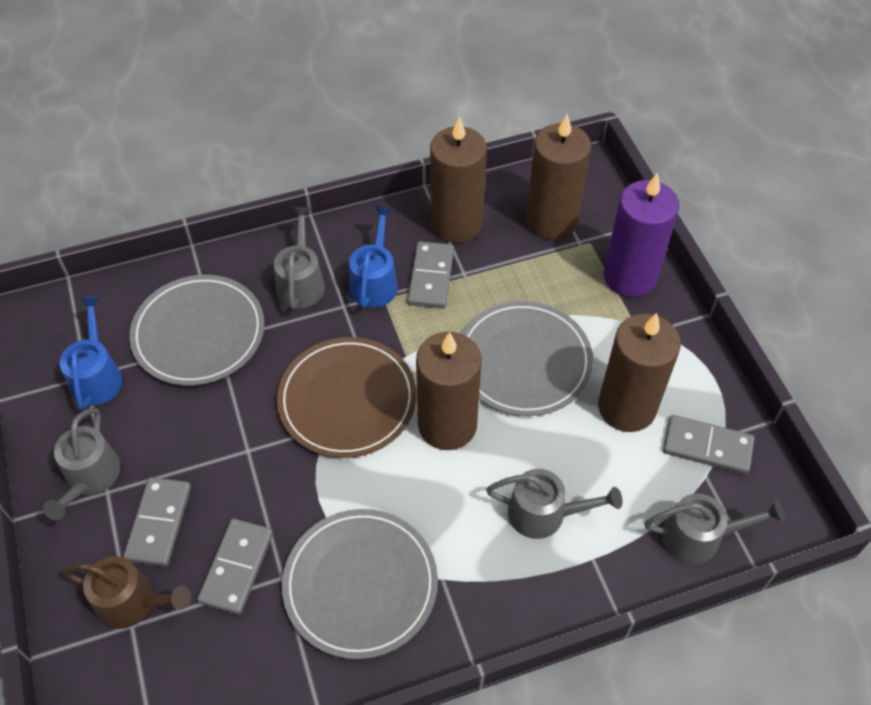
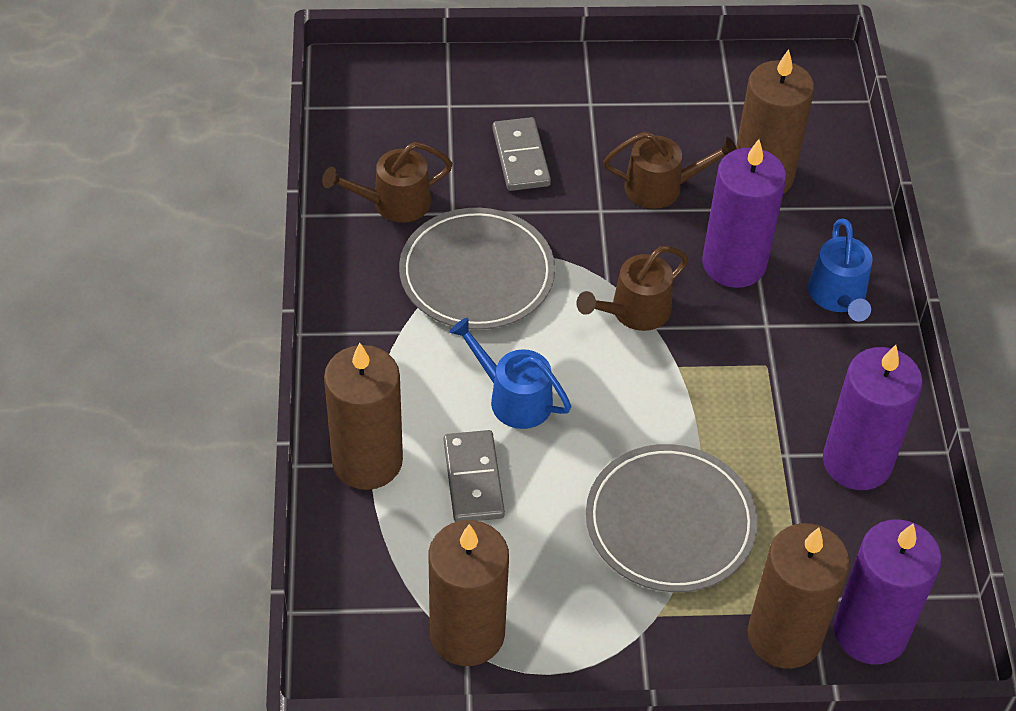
brown plate: [277,337,417,458] = 1 -> none = 0
brown watering can: [63,556,191,629] = 1 -> [322,142,453,223] [576,246,689,331] [603,132,737,209] = 3
grey domino: [123,477,191,566] [197,519,273,615] [407,241,454,309] [663,415,754,474] = 4 -> [444,430,505,522] [492,117,551,191] = 2
grey plate: [130,275,264,386] [282,509,438,659] [462,301,593,416] = 3 -> [399,208,555,330] [586,444,758,592] = 2
grey watering can: [43,408,121,520] [274,207,325,310] [486,469,622,539] [645,493,785,564] = 4 -> none = 0
purple candle: [604,172,679,298] = 1 -> [702,139,787,288] [823,345,923,490] [834,519,942,665] = 3

